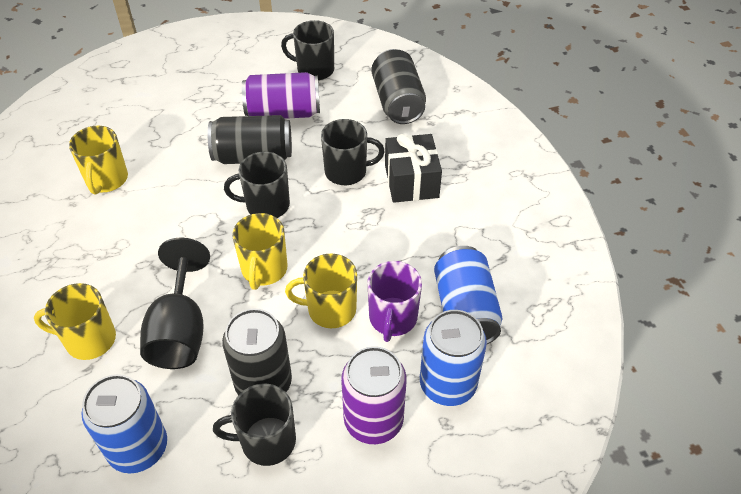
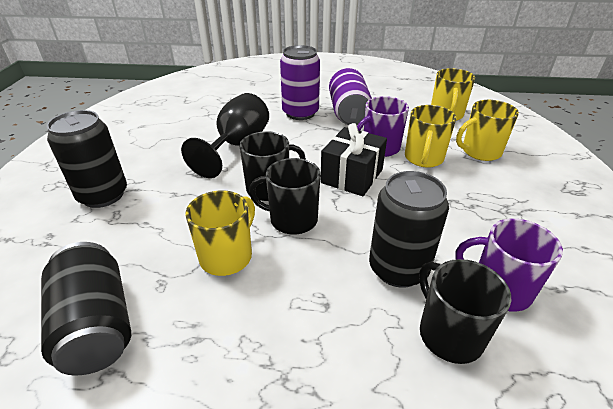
black mug: [213,384,296,466] [224,152,290,218] [281,20,334,80] [321,119,385,185] = 4 -> [239,131,306,201] [249,158,321,235] [419,259,511,364] = 3
blue can: [81,374,167,473] [420,310,487,406] [434,246,503,344] = 3 -> none = 0
purple mug: [367,261,422,342] = 1 -> [357,96,409,157] [455,218,563,312] = 2

